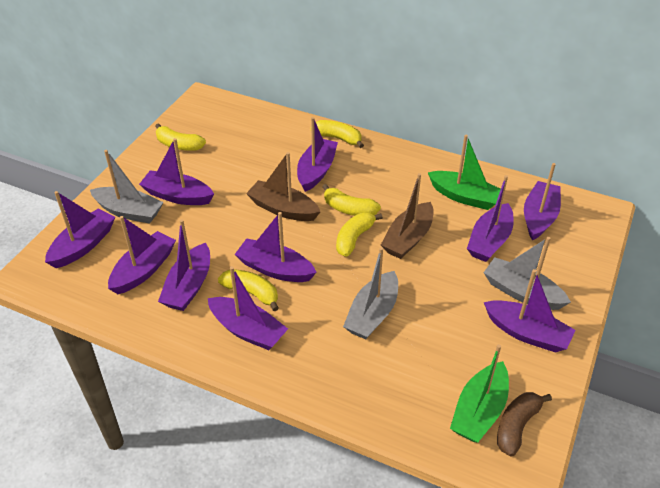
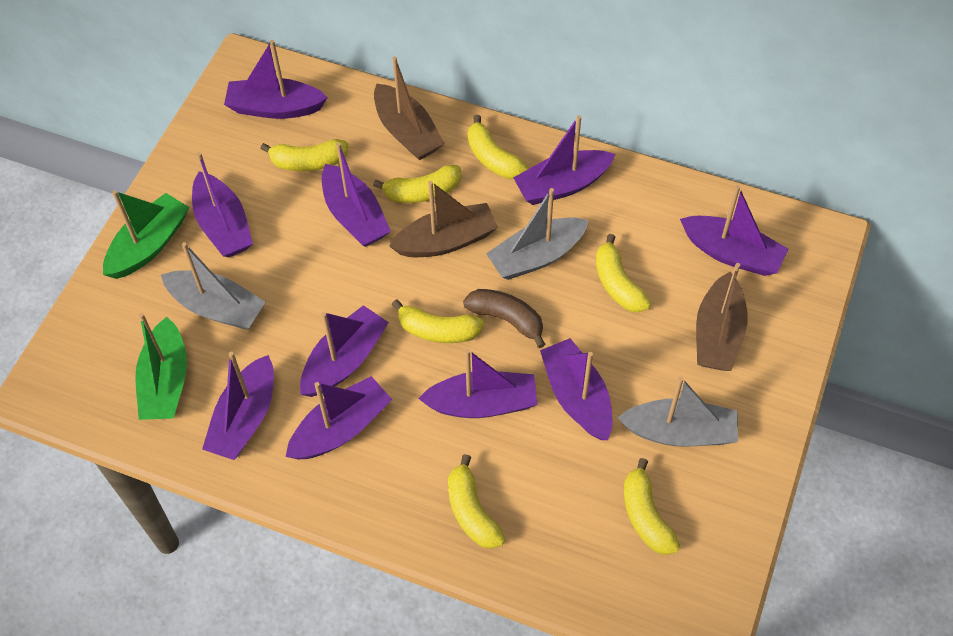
brown boat: [246,152,321,221] [381,173,434,259] = 2 -> [374,57,445,160] [389,181,498,257] [696,263,748,371] = 3
yellow banana: [155,123,206,151] [218,270,279,311] [310,120,364,148] [322,184,381,216] [336,213,383,257] = 5 -> [260,139,349,171] [373,165,461,203] [392,299,484,343] [448,454,505,549] [467,115,528,179] [596,234,651,313] [624,458,680,555] = 7

